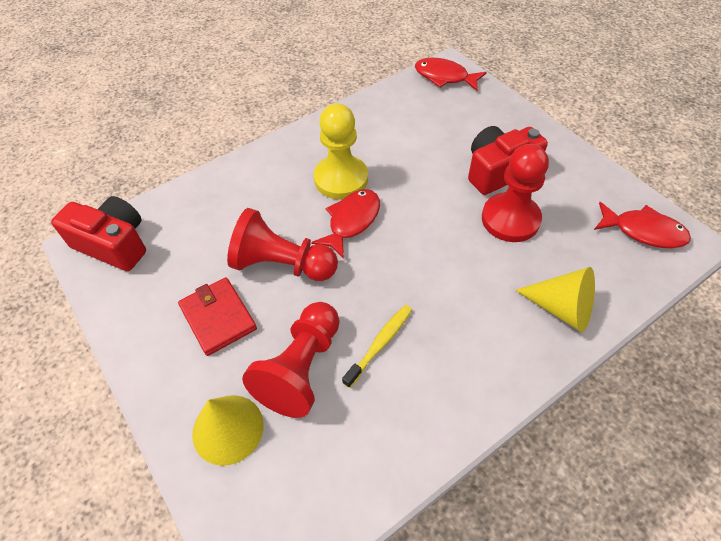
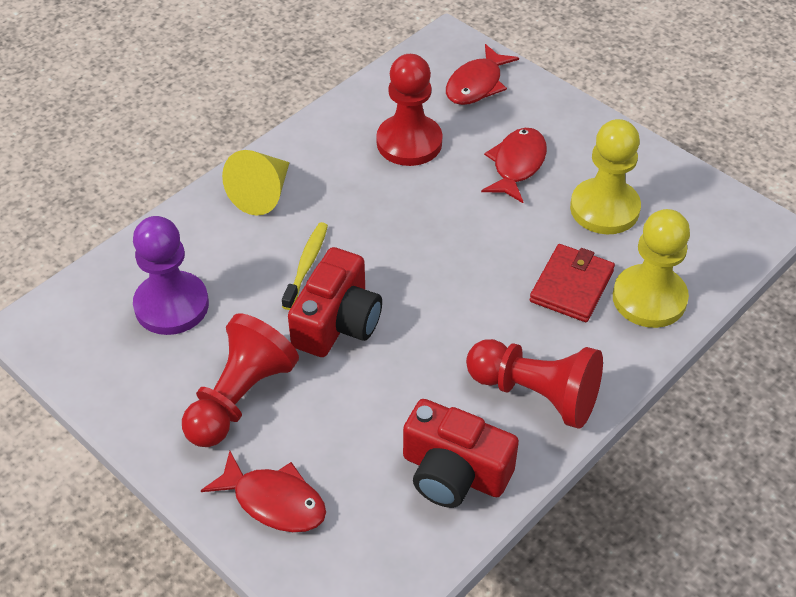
purple pawn: none = 0 -> [133,216,209,335] = 1
yellow cone: [192,395,264,466] [515,267,595,332] = 2 -> [222,150,290,216] = 1
yellow pawn: [314,104,368,199] = 1 -> [570,119,641,234] [613,209,690,328] = 2

